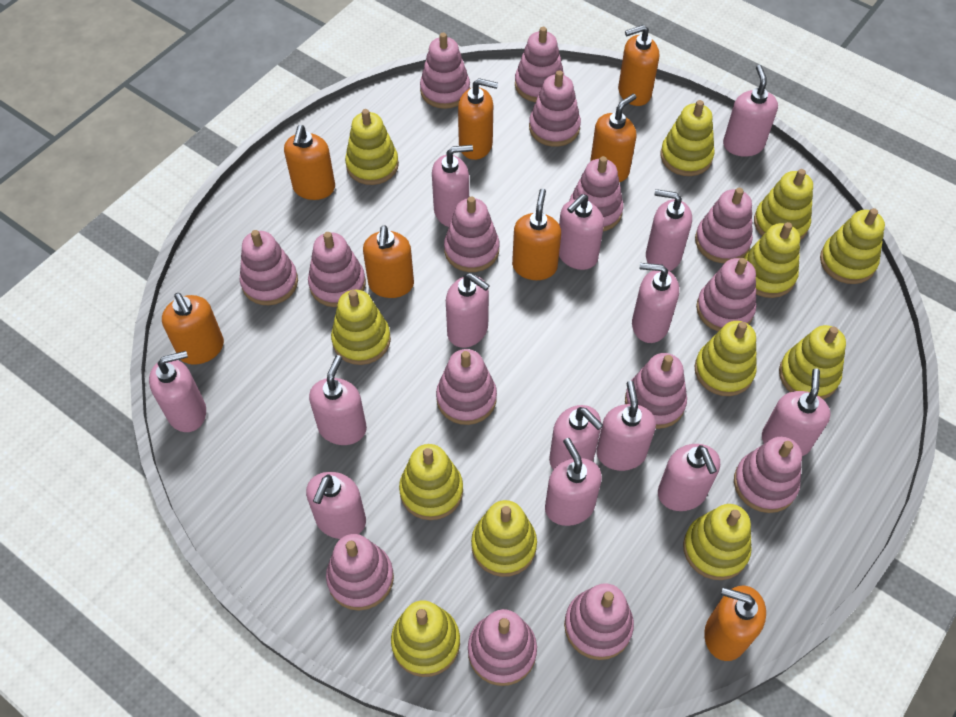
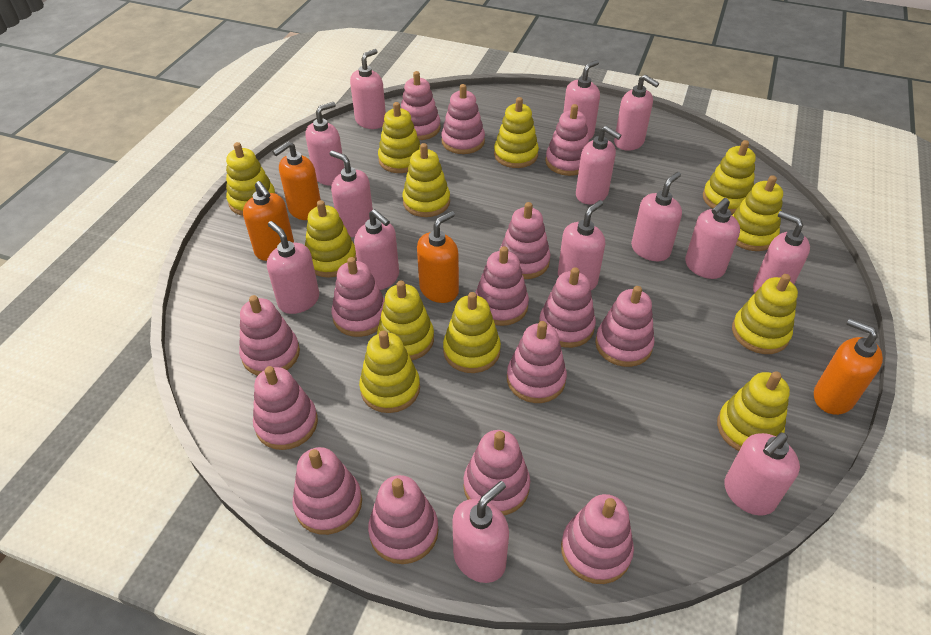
orange soap dispenser: [162,293,224,365] [284,125,335,200] [363,225,414,298] [458,78,498,160] [512,189,561,280] [590,94,636,182] [618,25,659,106] [704,586,766,661] = 8 -> [243,181,294,261] [273,141,321,220] [417,211,459,303] [814,318,883,415] = 4

